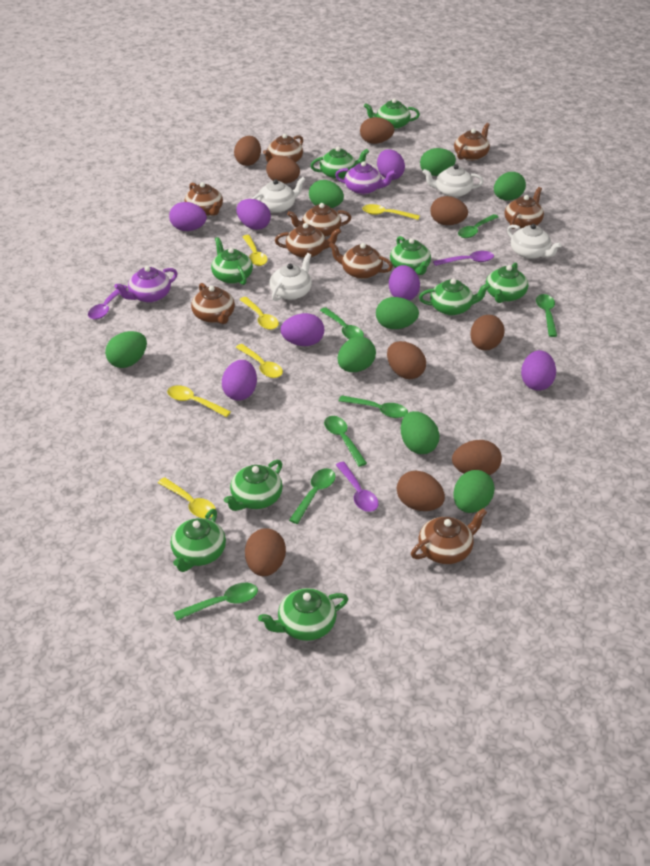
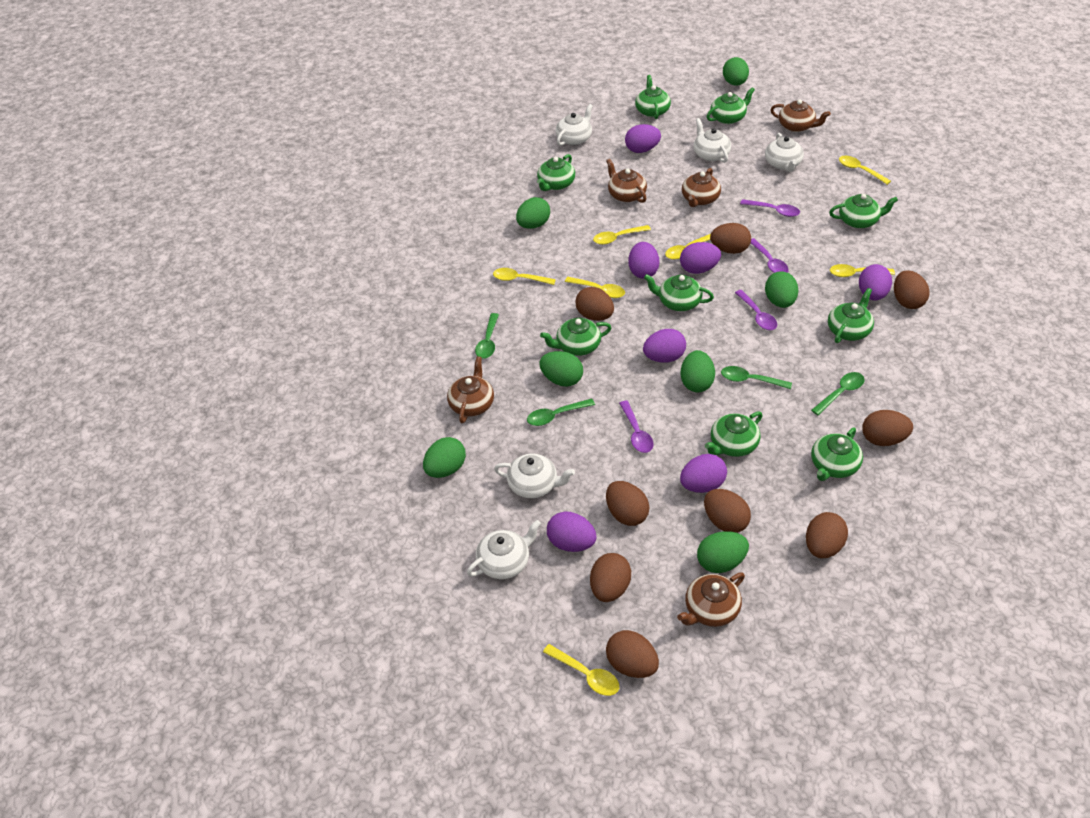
brown teapot: [184,182,223,216] [191,283,235,324] [263,134,303,162] [275,223,341,258] [287,203,352,237] [329,242,393,279] [411,508,487,564] [454,123,490,161] [505,187,544,229] = 9 -> [447,356,494,424] [606,159,647,203] [677,572,745,627] [682,168,721,207] [770,99,831,132] = 5
green egg: [105,331,147,368] [309,180,344,208] [338,337,376,372] [376,297,419,329] [401,411,440,454] [420,148,456,176] [453,470,495,513] [494,172,526,201] = 8 -> [423,437,466,478] [516,197,550,229] [539,351,583,387] [681,350,715,392] [697,531,749,573] [723,57,749,86] [765,271,798,308] = 7
green spoon: [174,583,258,621] [289,468,336,524] [320,307,364,339] [324,416,367,467] [339,395,408,418] [458,214,499,238] [536,294,557,337] = 7 -> [475,313,499,359] [527,399,595,426] [721,366,792,389] [811,372,864,415] = 4
purple spoon: [88,285,128,320] [336,462,379,512] [433,251,494,266] = 3 -> [619,401,653,453] [735,290,777,330] [740,199,800,217] [751,238,789,273] = 4
purple teapot: [114,266,178,303] [335,161,396,195] = 2 -> none = 0
white teapot: [252,177,306,213] [269,253,312,301] [423,164,484,198] [507,224,562,259] = 4 -> [467,520,541,579] [494,453,575,498] [556,104,593,146] [694,118,731,163] [765,133,804,172] = 5
yellow spoon: [158,477,216,519] [167,385,231,417] [236,344,283,378] [240,297,279,330] [242,235,268,266] [362,204,420,220] = 6 -> [493,268,556,285] [543,644,619,696] [565,277,625,298] [593,225,651,245] [665,234,711,260] [830,264,895,277] [839,156,891,185] = 7

